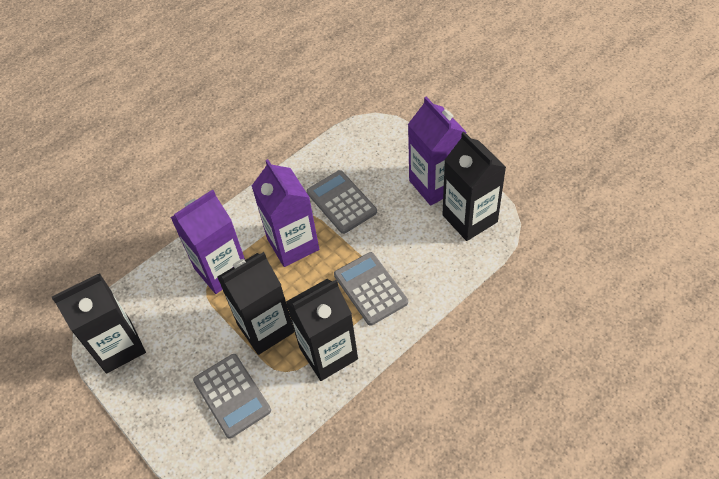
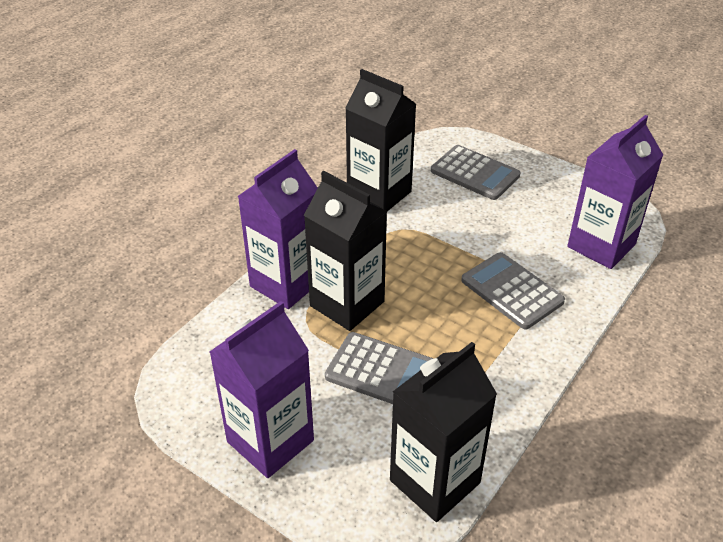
black carton: [52,274,146,373] [218,252,294,355] [286,279,358,381] [442,132,506,241] = 4 -> [304,171,387,331] [345,69,416,211] [390,342,497,522] = 3

